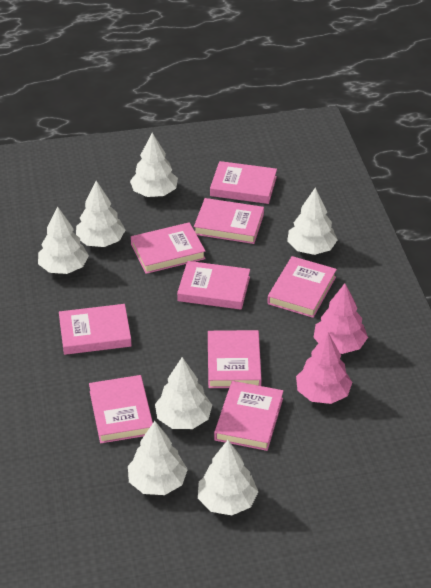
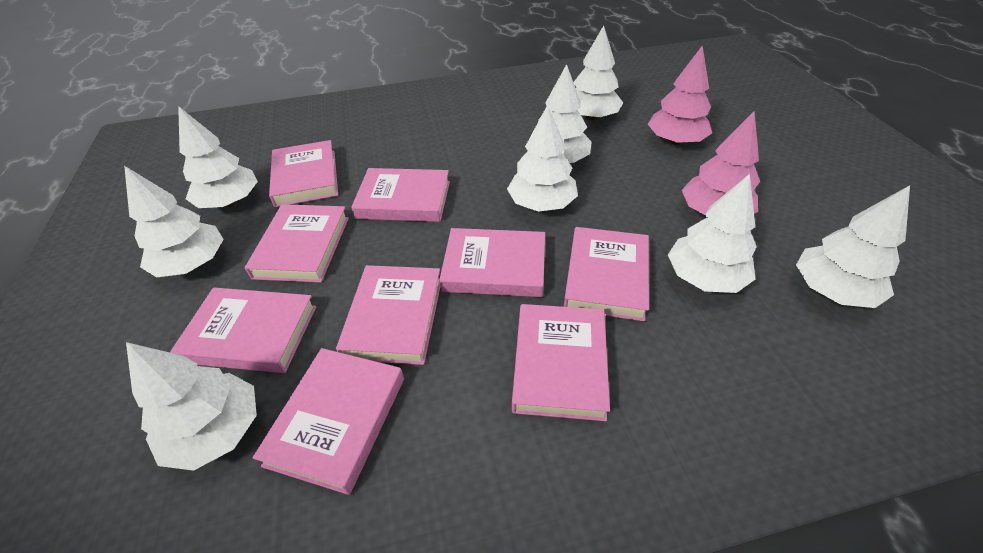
white tree: [38,206,89,274] [76,181,125,247] [128,421,188,495] [130,133,178,197] [155,357,212,429] [198,440,258,515] [287,188,337,255] = 7 -> [124,166,224,277] [126,342,257,471] [178,106,258,208] [507,105,578,212] [538,64,592,163] [574,25,623,120] [668,174,757,293] [796,185,910,308] = 8

